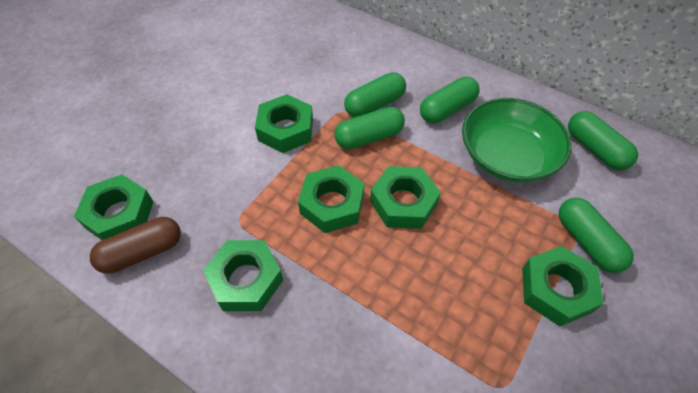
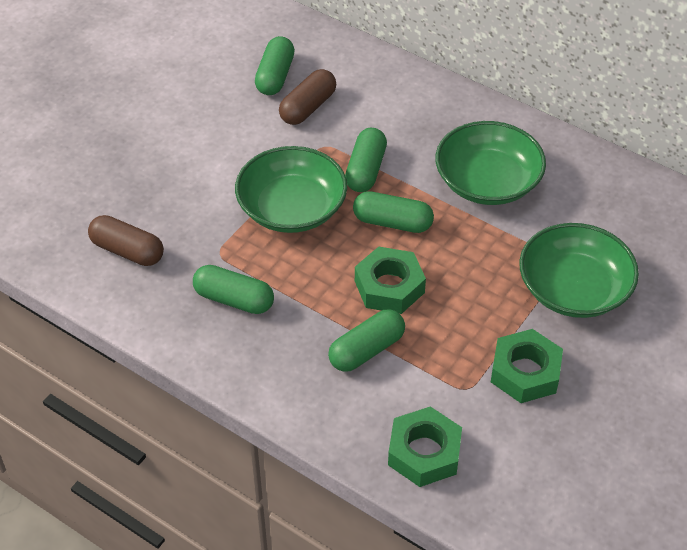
brown capsule: [90,217,181,274] = 1 -> [88,215,164,266] [279,69,336,125] = 2
green bowl: [462,98,572,183] = 1 -> [235,146,347,233] [435,121,546,205] [519,223,639,318] = 3
green nut: [74,174,154,240] [203,240,283,311] [255,94,313,153] [298,165,365,233] [370,166,441,229] [522,246,604,326] = 6 -> [355,246,426,314] [388,407,462,487] [491,329,563,403] = 3

